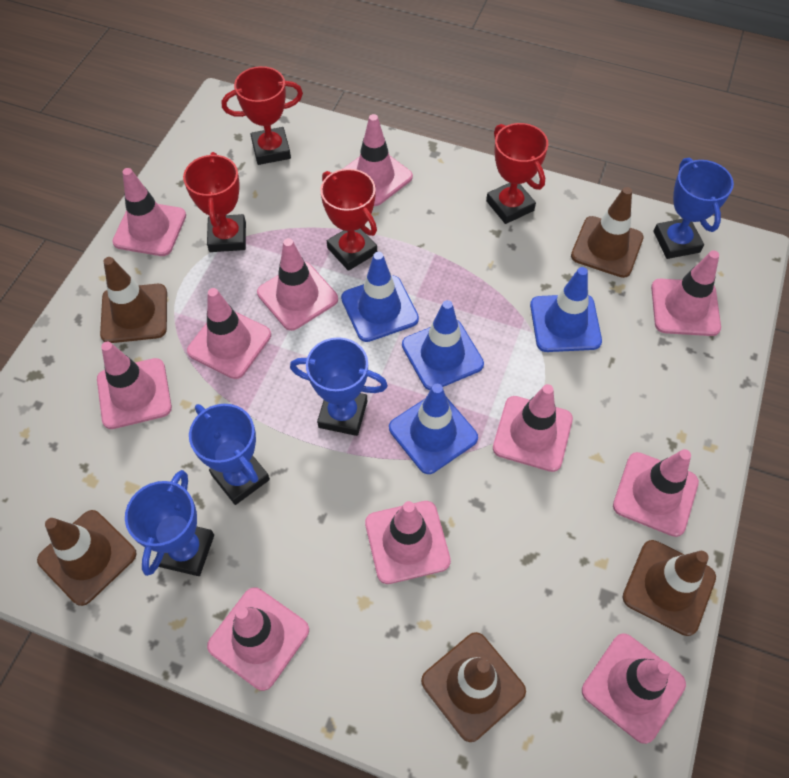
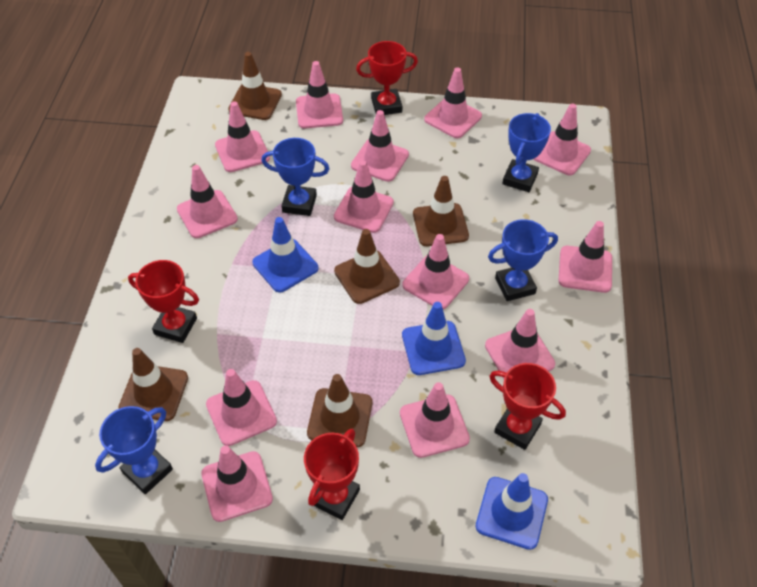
blue traffic cone: [341,252,419,342] [389,384,478,474] [402,300,484,390] [530,267,602,352] = 4 -> [252,217,318,293] [402,302,466,375] [476,473,548,550] = 3
pink traffic cone: [97,342,172,429] [112,168,186,256] [187,288,271,379] [207,587,309,691] [257,238,338,331] [343,114,413,206] [365,501,451,584] [493,384,573,472] [582,633,686,744] [613,449,699,537] [651,250,721,336] = 11 -> [177,165,238,238] [201,445,273,522] [206,369,277,446] [215,101,270,172] [296,61,343,128] [334,160,394,233] [351,110,409,182] [400,382,470,458] [402,234,469,309] [424,67,482,138] [485,309,555,379] [534,103,591,175] [558,221,612,293] = 13

